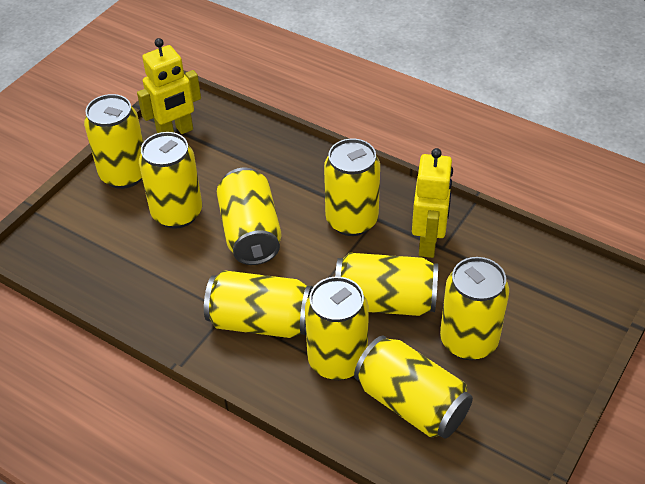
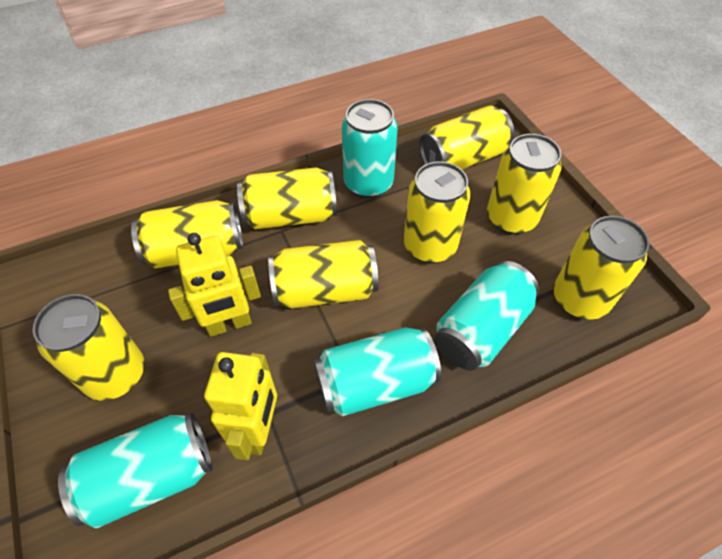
turquoise can: none = 0 -> [58,413,213,528] [314,327,441,417] [342,99,398,198] [435,261,539,371] = 4
yellow can: [84,94,143,189] [139,132,202,229] [204,270,313,338] [217,168,281,265] [305,277,369,380] [324,139,380,236] [335,253,438,316] [354,335,473,439] [440,257,509,360] = 9 -> [33,294,144,401] [131,200,243,269] [237,167,337,229] [268,240,379,309] [404,161,470,264] [419,105,514,170] [487,134,562,235] [553,216,649,320] = 8

